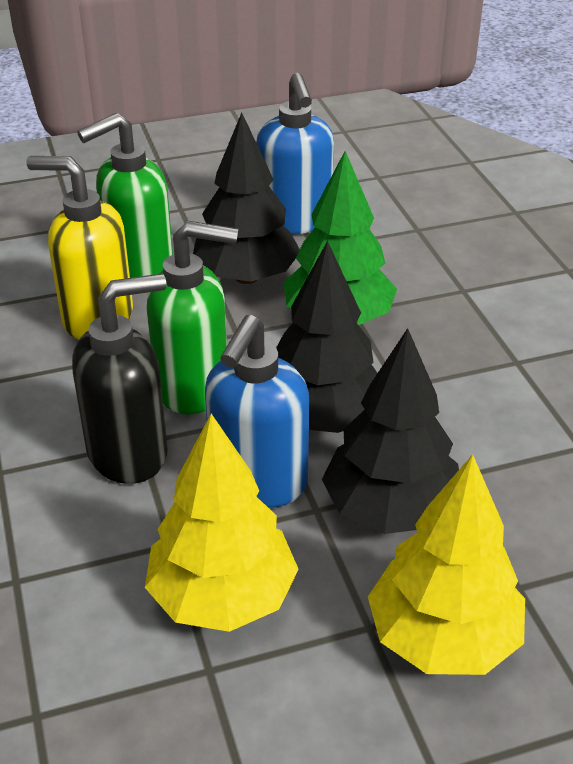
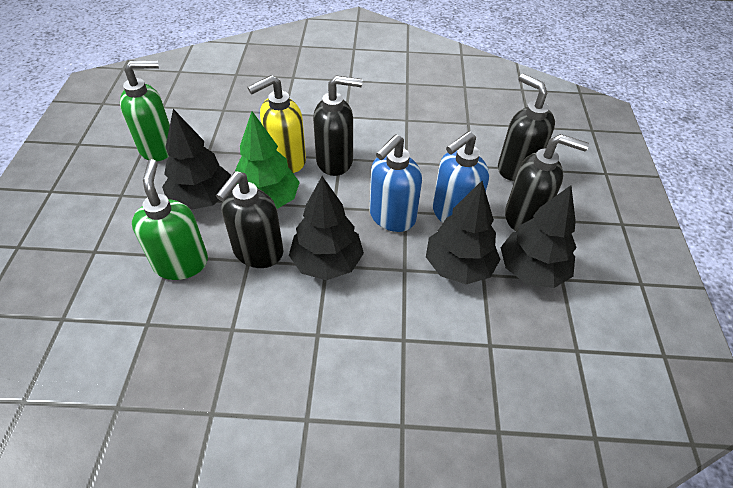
black soap dispenser: [72,273,168,484] = 1 -> [216,171,283,268] [313,75,362,176] [498,74,555,181] [505,134,589,232] = 4
black tree: [193,113,300,284] [276,241,377,433] [322,328,459,534] = 3 -> [162,109,231,210] [289,176,364,280] [426,181,501,284] [500,185,577,288] = 4
yellow tree: [145,414,299,632] [368,454,525,675] = 2 -> none = 0

